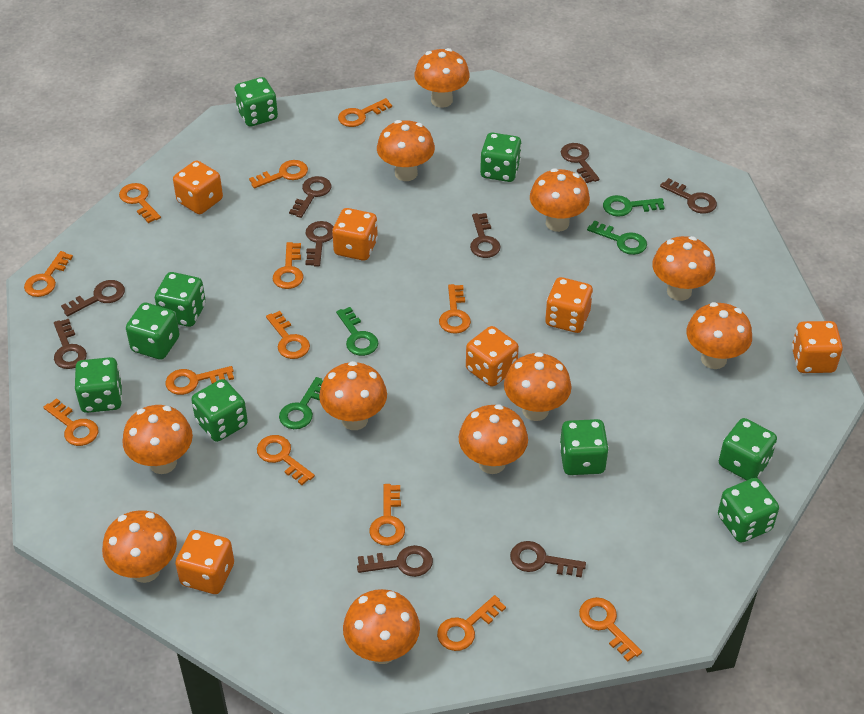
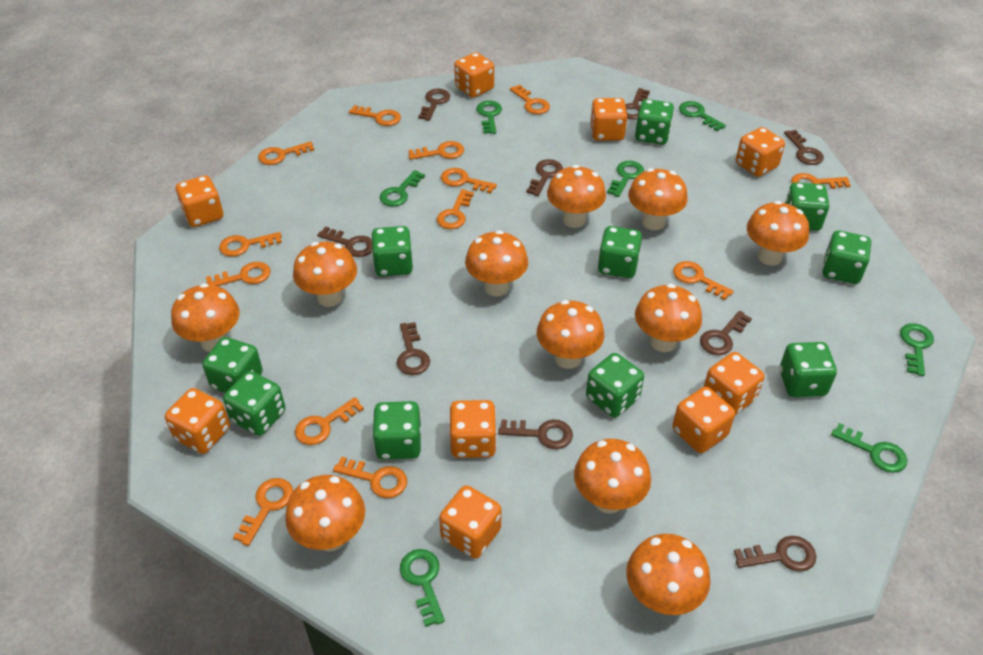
green dice: [75,357,122,413] [126,303,180,360] [155,272,206,327] [191,379,248,442] [234,77,278,126] [480,133,522,182] [559,419,609,475] [718,478,779,542] [719,418,777,480] = 9 -> [202,337,263,393] [223,371,285,436] [371,226,413,277] [372,401,421,460] [586,353,644,418] [598,226,642,278] [635,99,674,145] [780,342,837,397] [785,182,829,231] [822,230,871,284] = 10
green key: [279,377,323,429] [336,307,378,356] [587,220,647,255] [603,195,665,217] = 4 -> [380,170,425,206] [400,549,445,627] [476,101,502,134] [607,161,644,197] [679,101,726,131] [831,423,908,473] [900,323,934,376] = 7
orange dice: [173,160,223,214] [175,530,234,594] [332,208,378,261] [466,326,519,387] [545,277,593,333] [792,321,843,373] = 6 -> [165,388,230,454] [176,175,223,227] [439,485,502,559] [449,400,497,458] [454,52,494,98] [590,98,627,141] [672,387,735,453] [704,352,764,415] [736,127,785,177] = 9

